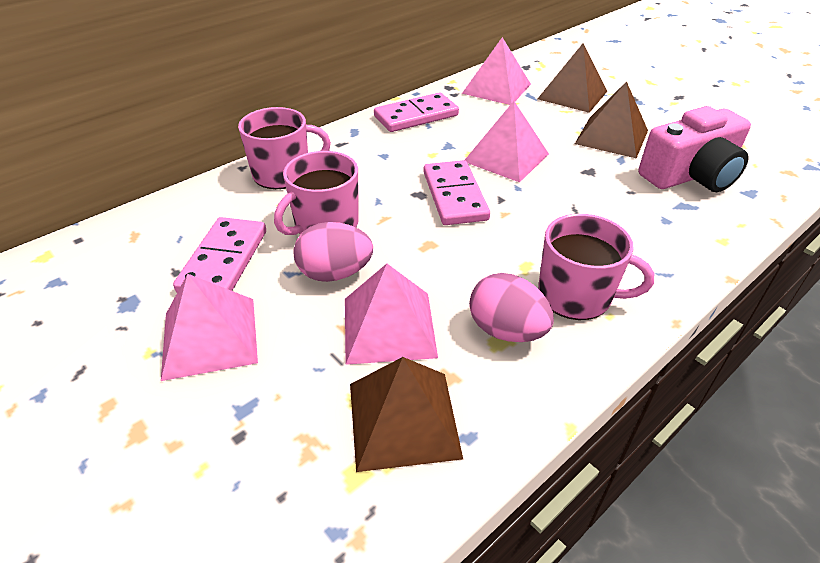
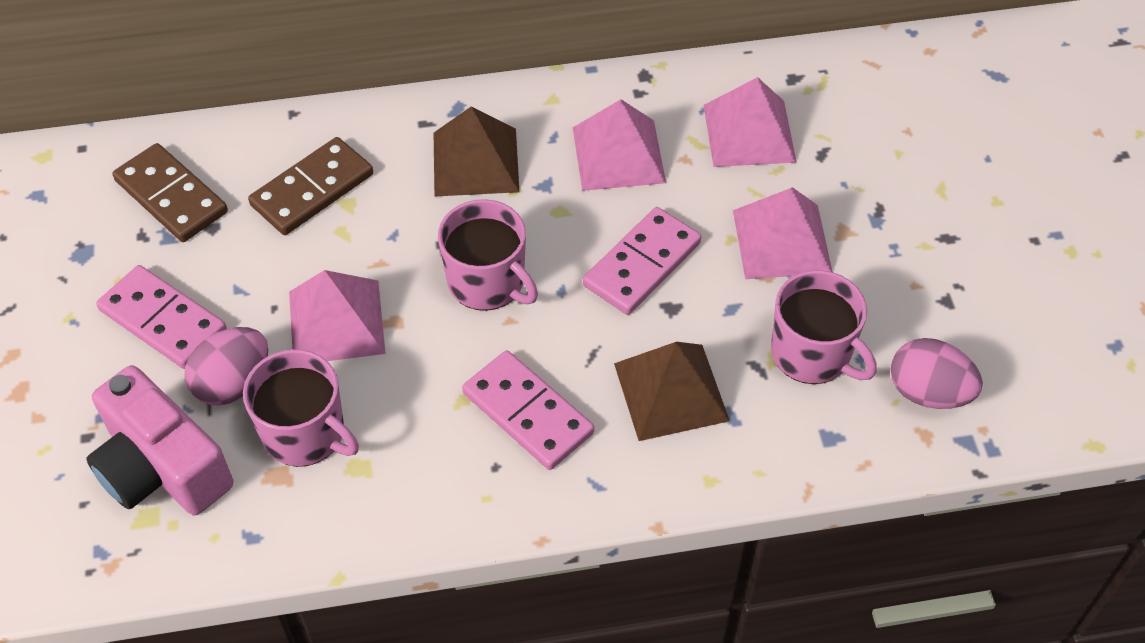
brown domino: none = 0 -> [112,143,228,242] [248,137,373,235] = 2
brown pyramid: [350,357,463,472] [538,43,607,113] [575,81,648,158] = 3 -> [434,106,520,197] [614,342,730,441] = 2

